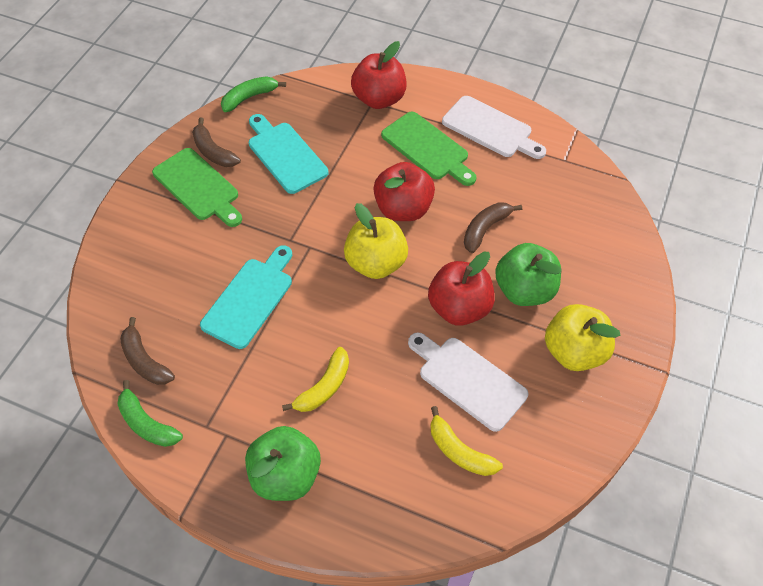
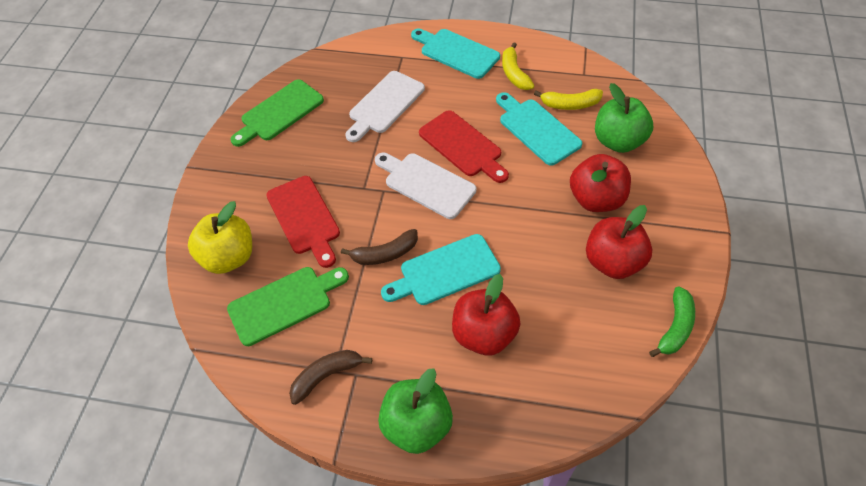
brown banana: [120,317,175,385] [192,118,241,167] [464,202,522,253] = 3 -> [289,350,372,405] [341,229,418,265] = 2
green banana: [117,380,183,447] [221,76,286,112] = 2 -> [649,286,695,357] = 1
red cutting board: none = 0 -> [266,176,340,268] [419,110,509,183] = 2
turquoise cutting board: [200,245,292,349] [249,114,329,194] = 2 -> [381,234,501,305] [411,28,500,79] [496,92,582,166] = 3
yellow apple: [344,203,408,279] [545,304,621,371] = 2 -> [188,201,252,274] = 1

